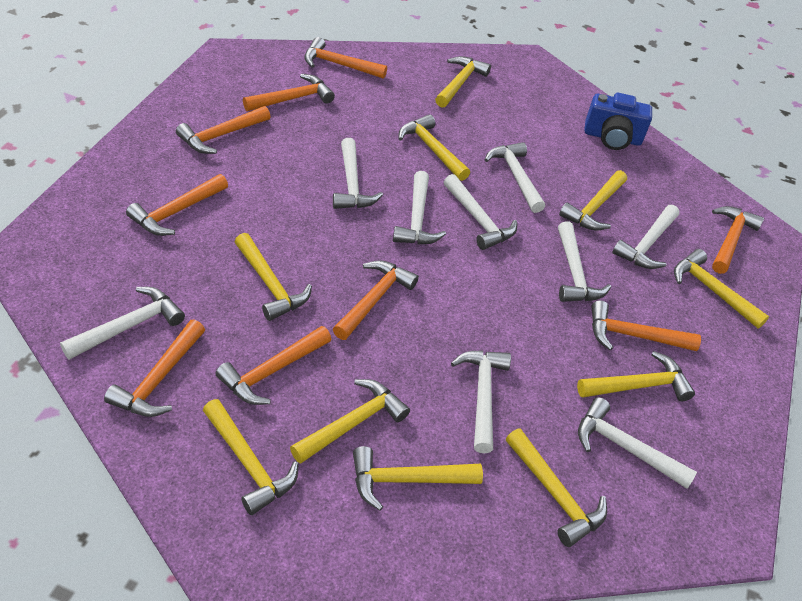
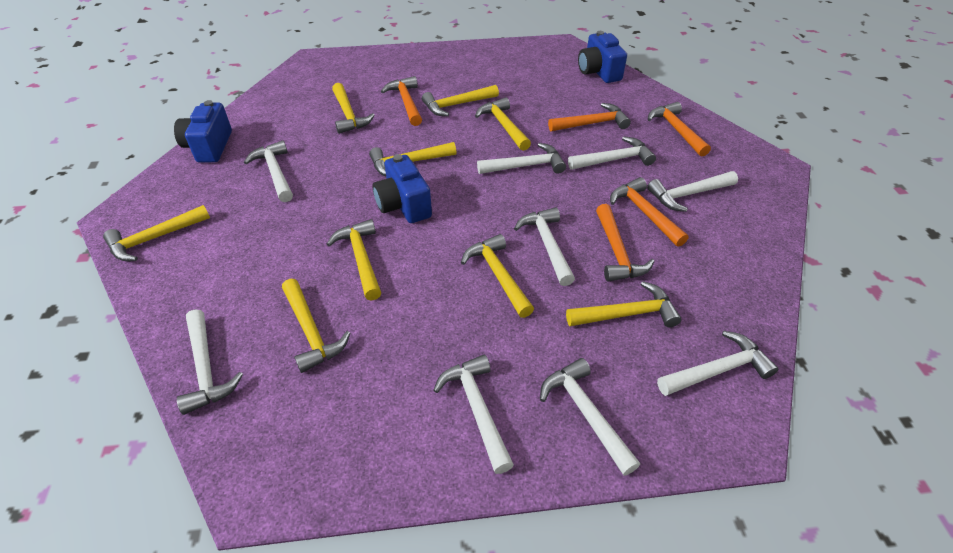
blue camera: [584,93,652,150] = 1 -> [174,100,232,163] [372,154,432,223] [578,31,627,83] = 3
orange hammer: [104,320,205,417] [126,174,228,236] [176,106,271,154] [215,326,331,405] [243,74,335,111] [304,37,387,79] [333,260,419,340] [591,301,701,351] [712,206,764,274] = 9 -> [381,76,422,126] [548,103,631,131] [596,204,654,282] [610,177,689,247] [648,102,711,157] = 5
yellow hammer: [203,399,299,515] [235,233,312,321] [290,379,410,464] [353,446,483,511] [398,114,470,181] [435,56,491,108] [506,429,607,547] [559,170,627,230] [577,351,695,401] [674,249,769,329] = 10 -> [103,205,210,261] [282,279,350,373] [327,219,381,301] [332,83,375,134] [369,142,456,176] [422,85,499,116] [461,234,534,318] [475,97,531,151] [566,281,681,327] = 9

